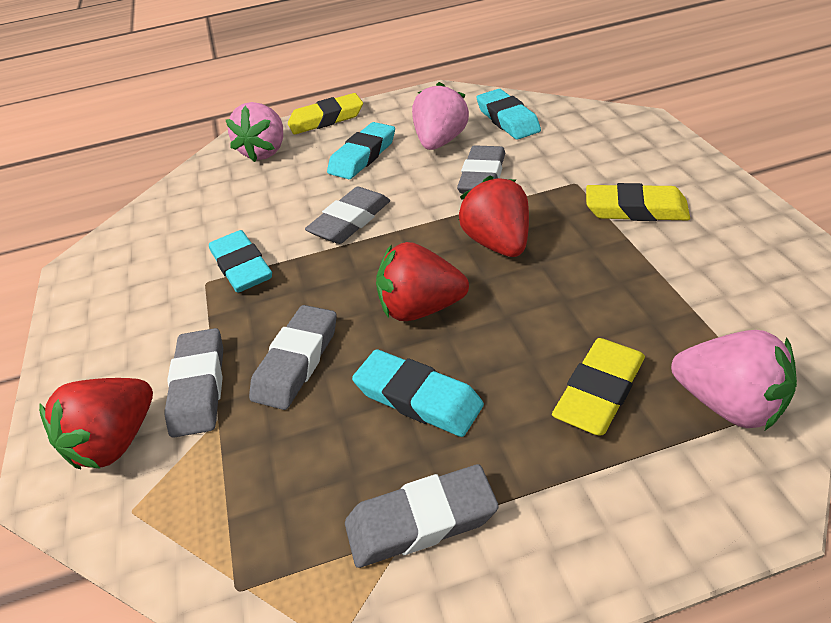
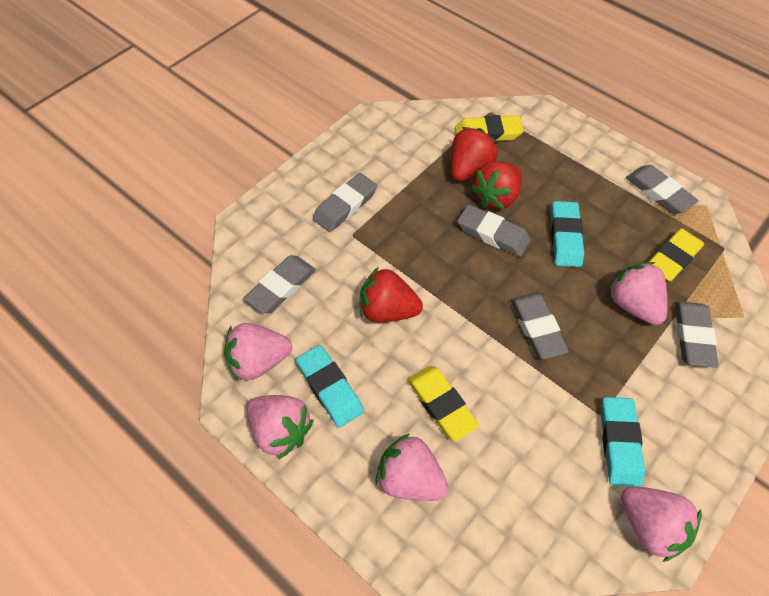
grey eraser: [164,328,223,438] [249,305,337,410] [305,187,390,244] [345,464,499,568] [457,145,505,194] = 5 -> [244,255,316,313] [313,173,377,232] [457,204,531,257] [510,293,569,359] [626,165,699,214] [675,301,719,368] = 6
pink strawberry: [226,102,283,162] [412,82,469,150] [671,330,797,430] = 3 -> [224,323,292,381] [247,395,314,459] [376,434,449,501] [607,262,668,325] [621,486,702,562] = 5
turquoise eraser: [209,230,272,293] [327,122,395,179] [352,349,484,437] [476,89,541,139] = 4 -> [296,345,364,428] [551,201,584,267] [601,397,645,487] = 3

